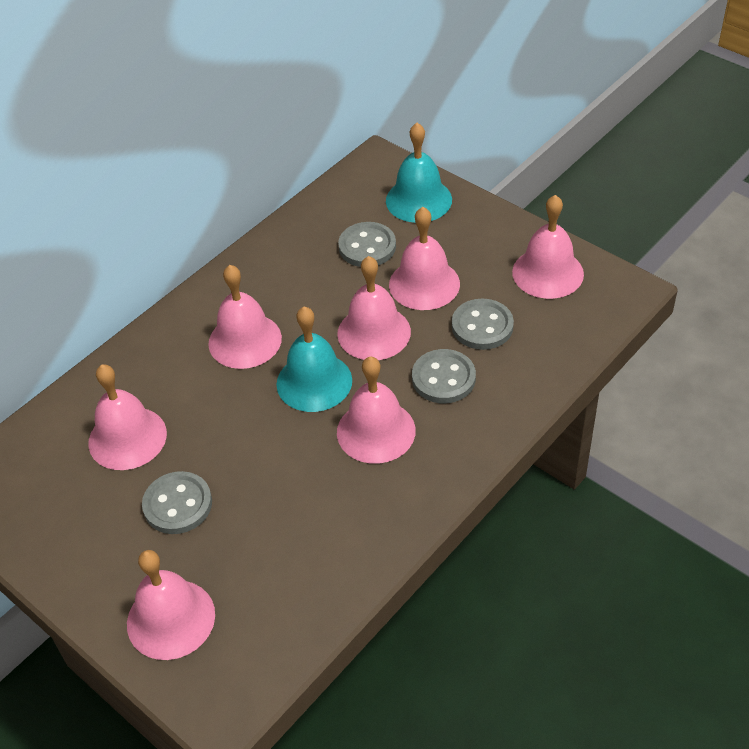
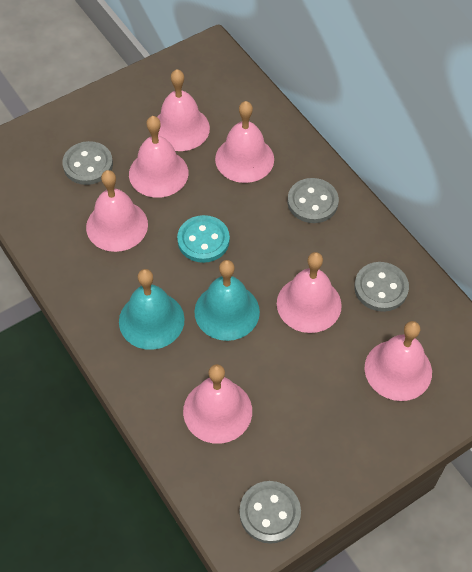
turquoise button: none = 0 -> [177,215,230,263] = 1

